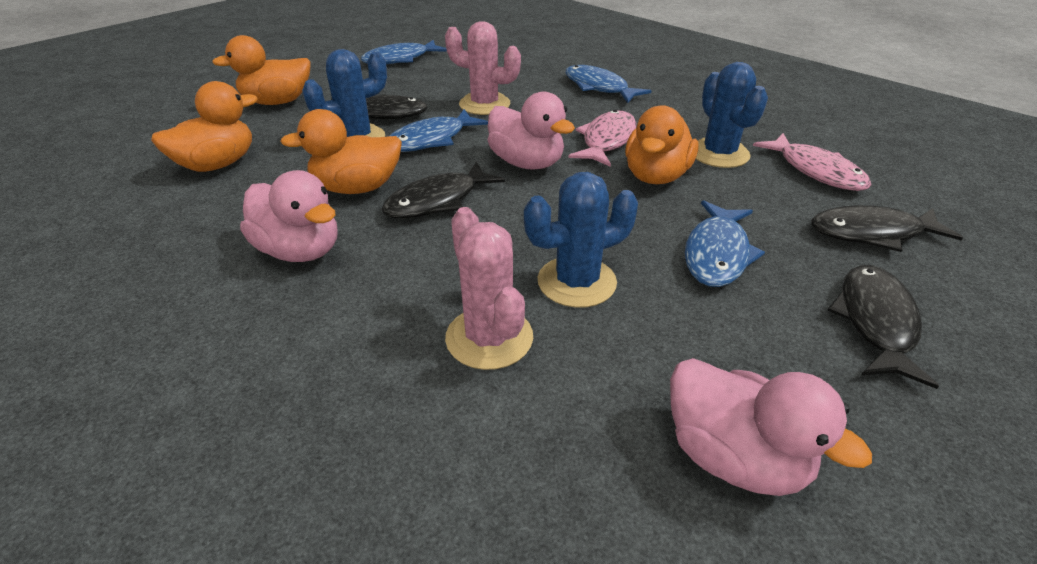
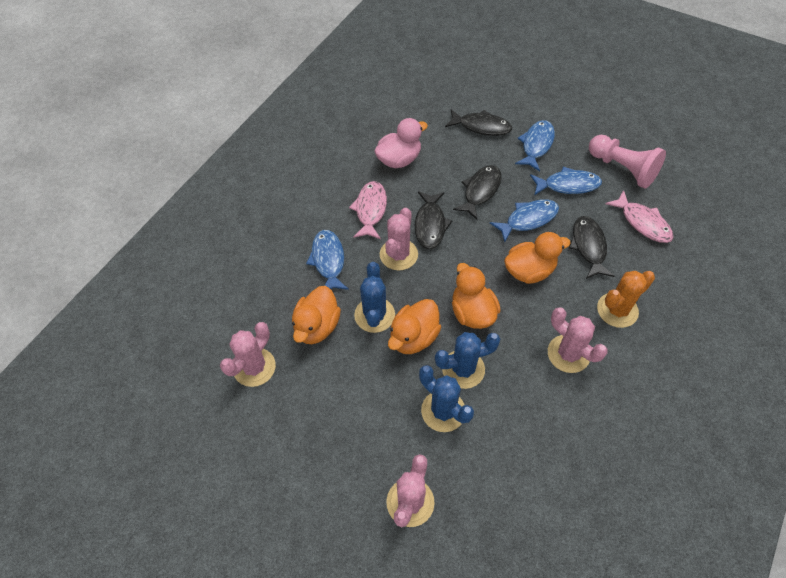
orange cactus: none = 0 -> [597,271,655,328] = 1
pink cactus: [445,21,521,115] [445,207,533,370] = 2 -> [220,322,276,387] [380,208,418,270] [386,454,435,527] [548,307,608,373] = 4
pink duck: [240,170,338,262] [488,92,575,170] [670,358,872,496] = 3 -> [374,118,428,168] = 1
pink pawn: none = 0 -> [589,135,666,189] = 1

